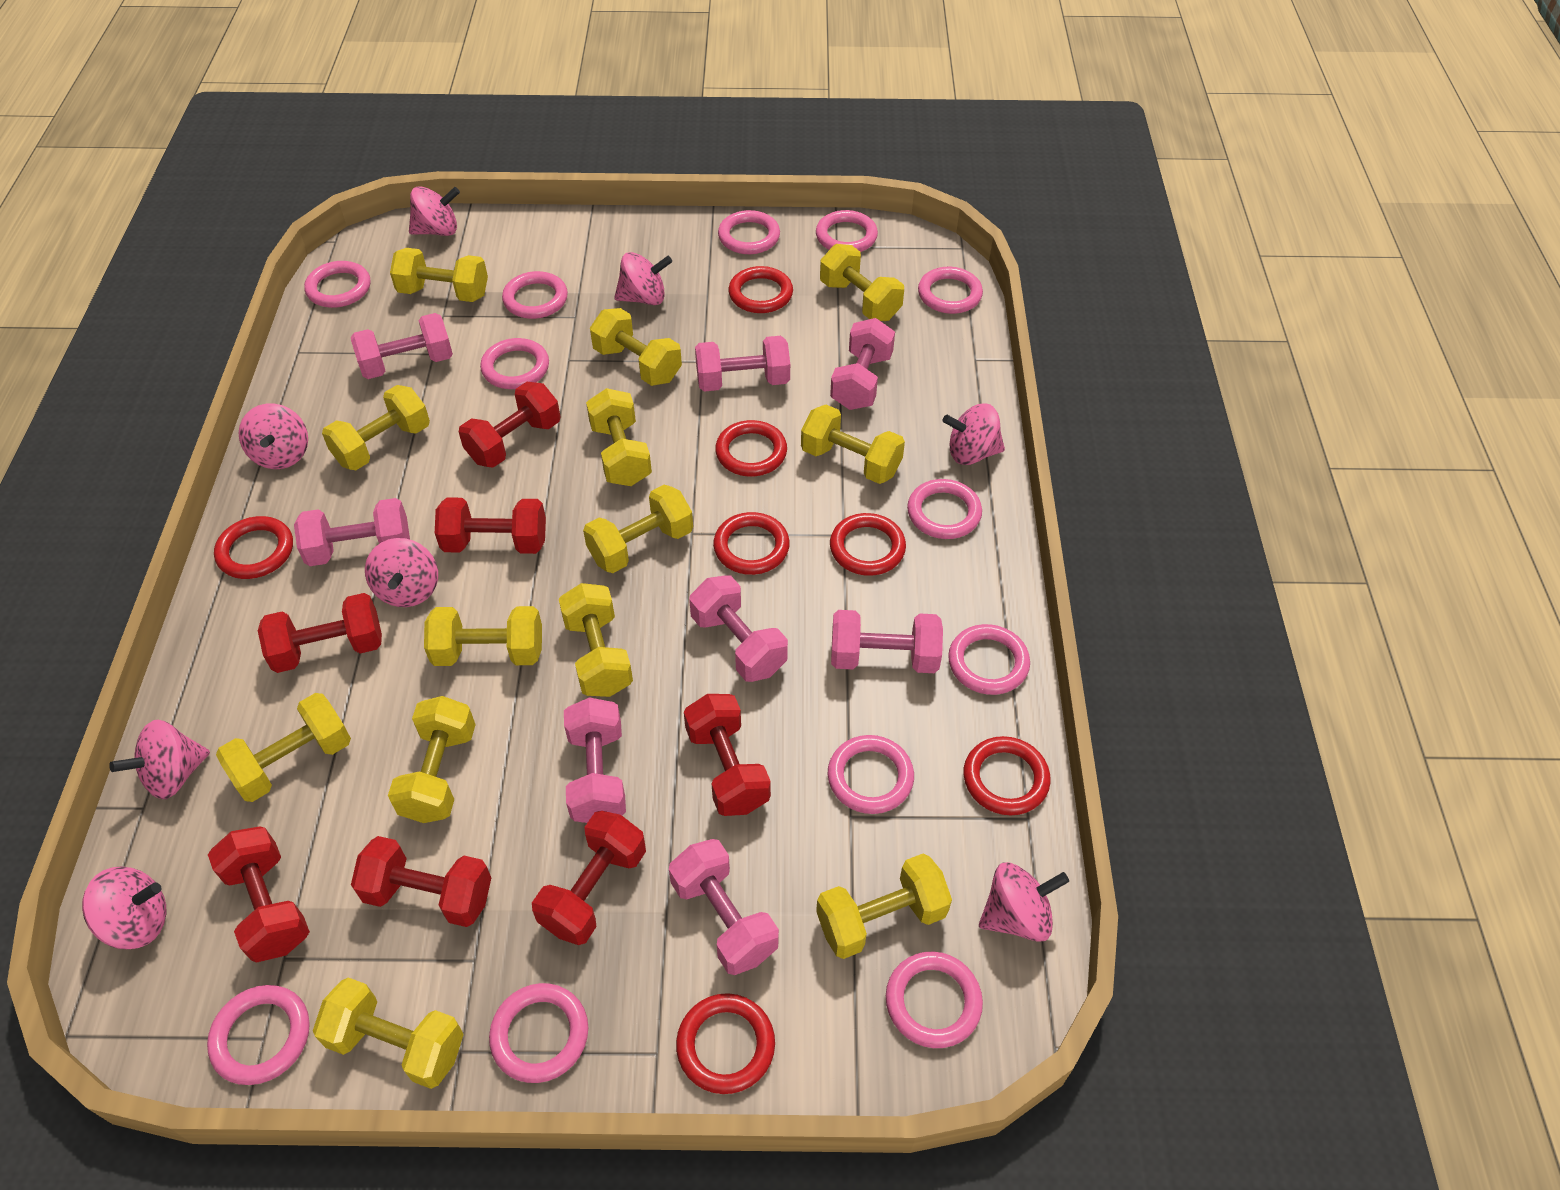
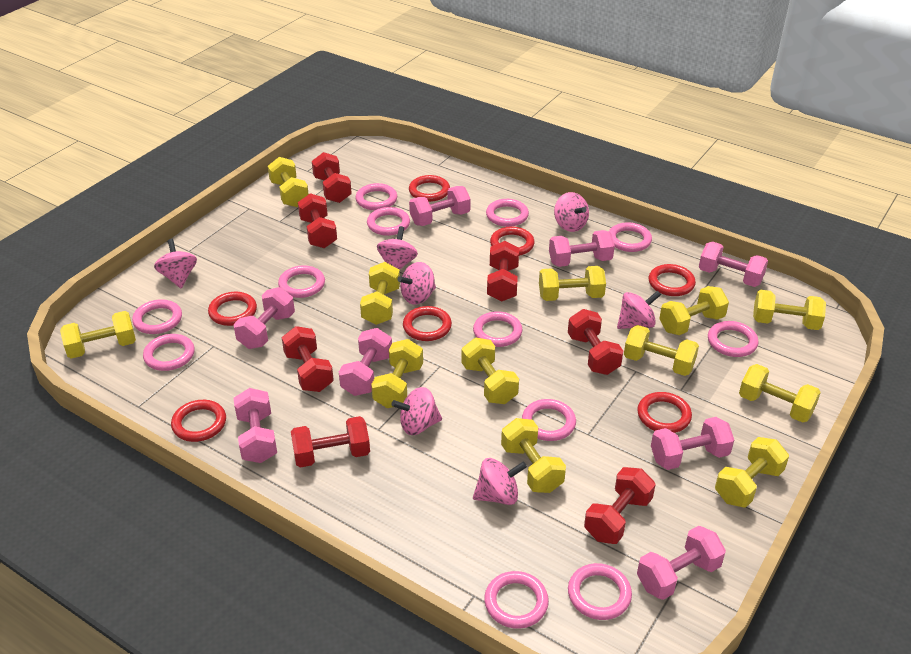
pink spinning top: [82,867,166,949] [109,720,210,799] [238,403,308,469] [365,538,438,607] [409,186,460,236] [614,252,672,305] [943,403,1005,465] [979,862,1069,942] = 8 -> [154,239,197,288] [377,226,418,269] [391,387,442,435] [398,262,436,305] [473,458,527,505] [554,192,589,232] [617,290,661,329] = 7
yellow dumbbell: [216,693,351,802] [313,977,464,1089] [322,385,430,470] [388,696,476,823] [390,248,488,302] [424,606,542,666] [559,583,633,697] [583,485,693,573] [586,388,652,486] [590,308,682,386] [801,405,905,484] [816,854,952,959] [820,244,904,321] = 13 -> [60,311,136,359] [268,157,309,207] [360,262,400,325] [371,339,423,408] [462,338,519,404] [501,418,566,493] [539,266,606,301] [624,325,699,376] [659,286,729,335] [715,437,789,508] [739,364,821,423] [753,290,826,330] = 12

